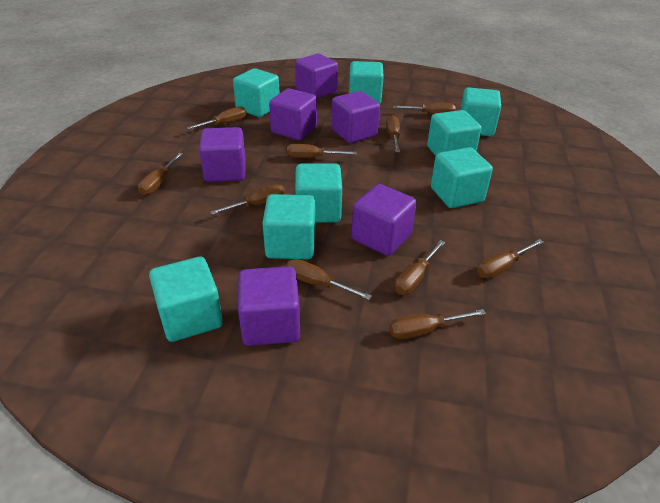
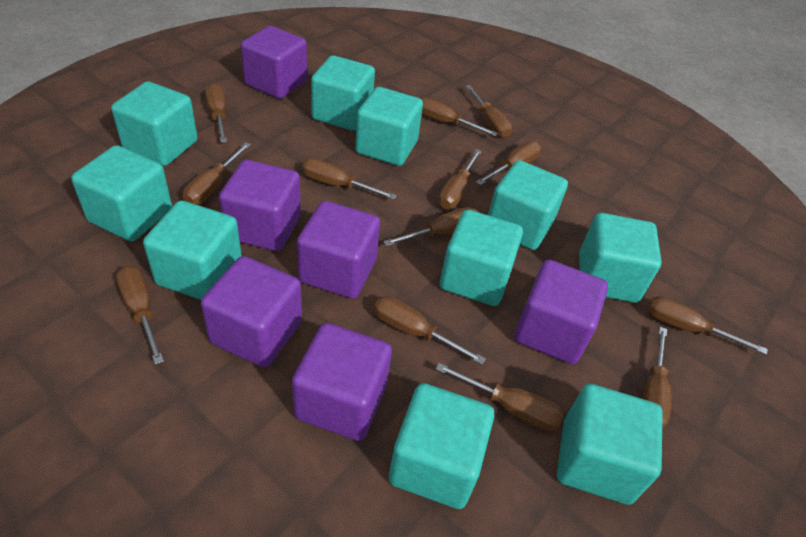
brown screwdriver: [138,153,183,196] [187,107,246,130] [210,184,285,215] [286,259,372,300] [287,144,357,158] [386,115,400,152] [389,309,486,339] [394,103,455,114] [395,240,445,295] [477,239,544,279] = 10 -> [116,266,164,365] [183,142,251,205] [205,83,227,143] [302,158,397,199] [374,296,486,365] [383,207,478,246] [420,97,498,136] [436,363,564,431] [438,149,482,209] [466,85,512,138] [476,141,541,185] [642,327,671,429] [648,296,768,355] = 13
turquoise cube: [149,256,223,342] [233,68,280,117] [262,194,315,259] [295,163,342,223] [349,61,384,104] [427,110,482,156] [431,147,493,208] [460,87,501,136] = 8 -> [71,145,172,242] [111,81,198,166] [143,201,242,300] [311,55,375,131] [355,87,423,166] [389,383,495,509] [440,210,523,306] [488,160,568,250] [557,384,663,505] [579,213,662,303] = 10

